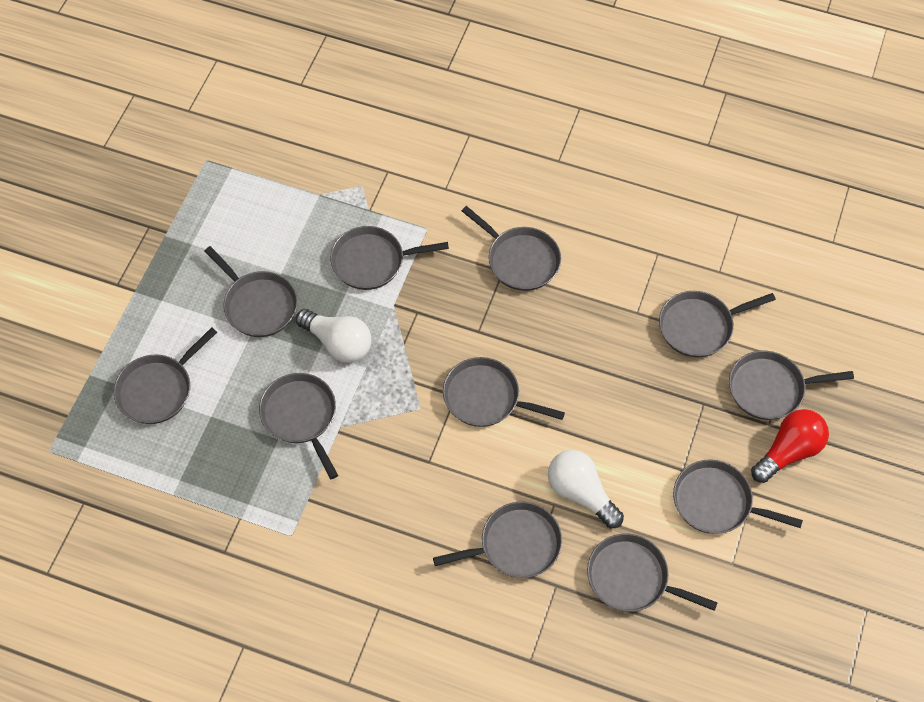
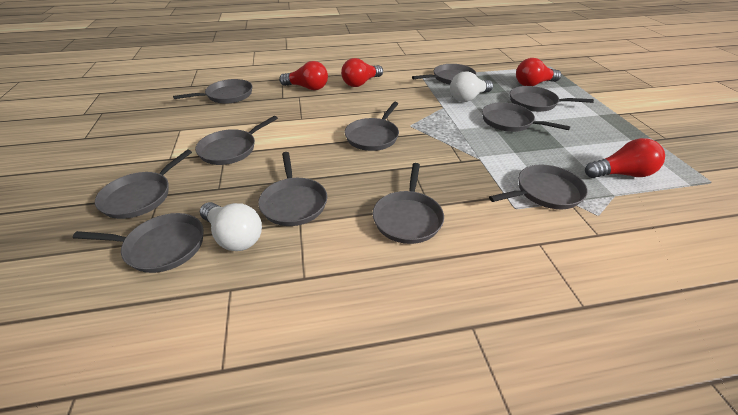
red light bulb: [751,409,829,483] = 1 -> [279,61,328,90] [341,58,383,87] [516,58,561,86] [585,138,665,178] = 4

